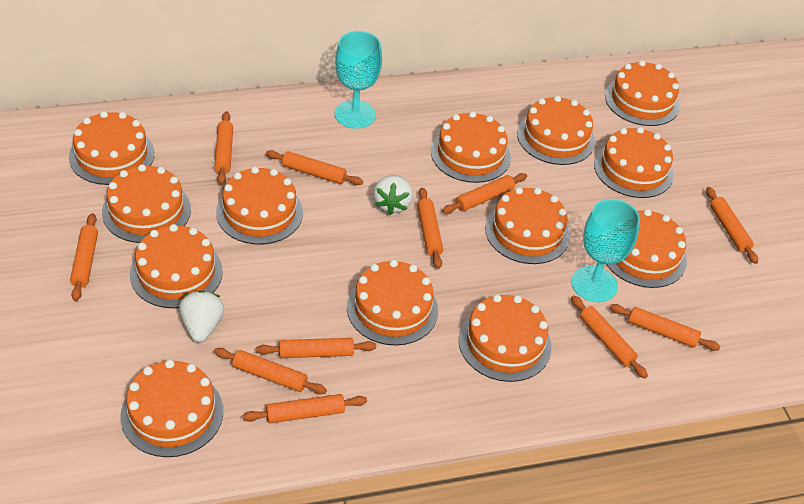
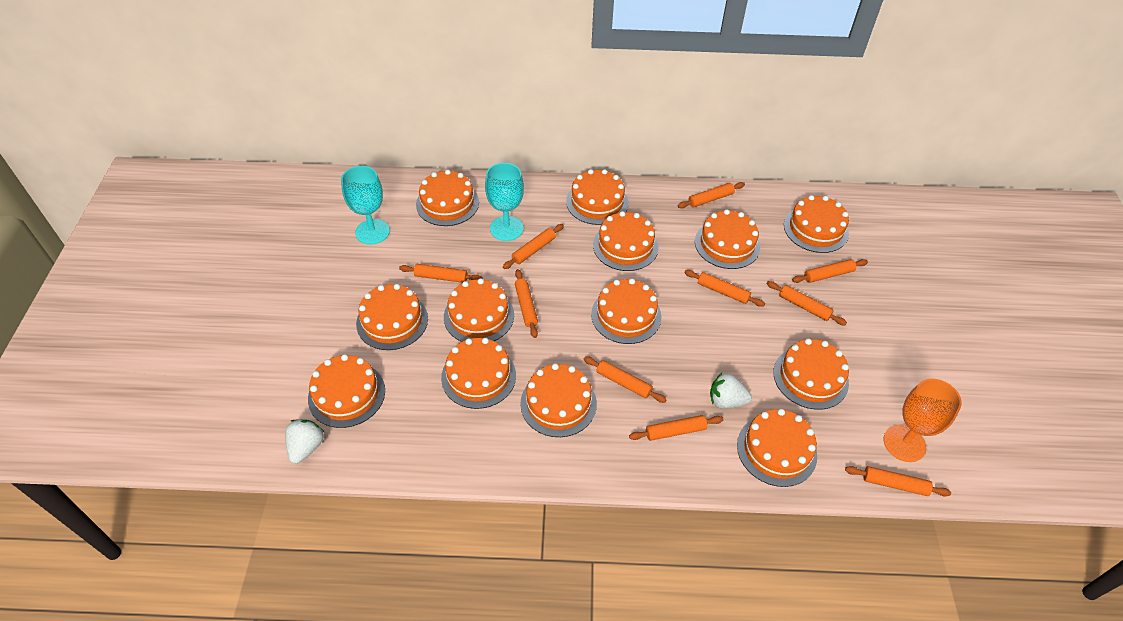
orange goblet: none = 0 -> [884,379,962,462] = 1
orange rolling pin: [70,213,98,301] [214,111,233,185] [214,348,327,394] [243,394,367,423] [256,338,376,358] [266,150,363,185] [417,188,443,269] [442,173,527,214] [571,295,648,379] [610,304,721,351] [706,187,758,264] = 11 -> [399,264,483,283] [503,224,564,269] [515,269,538,338] [584,356,667,403] [629,415,723,441] [678,182,745,208] [684,270,765,307] [767,281,847,325] [792,259,868,283] [845,466,951,496] = 10

